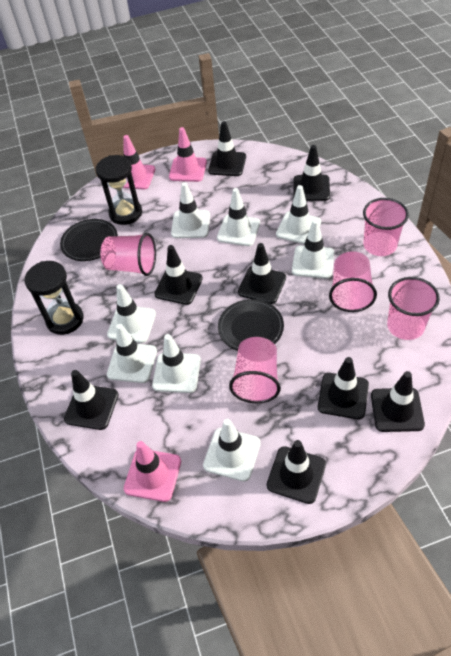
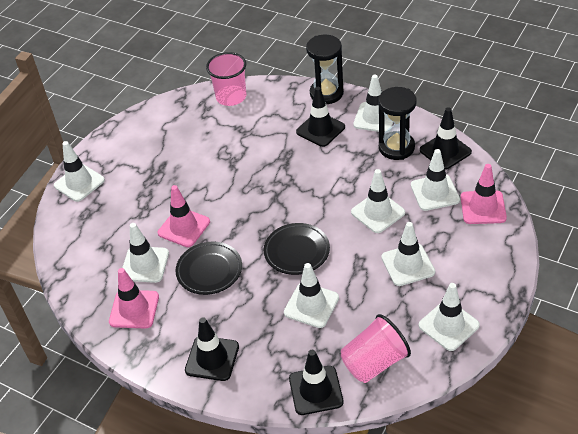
black traffic cone: [64,370,119,430] [154,245,203,305] [208,121,246,176] [238,243,286,304] [267,440,326,504] [293,145,330,201] [318,357,369,419] [371,371,425,432] = 8 -> [185,317,239,381] [289,350,343,415] [296,87,345,147] [420,107,472,170] = 4
pink cup: [100,233,156,276] [229,337,280,403] [329,251,377,312] [363,198,409,256] [387,277,440,340] = 5 -> [206,52,246,106] [341,314,411,383] = 2

